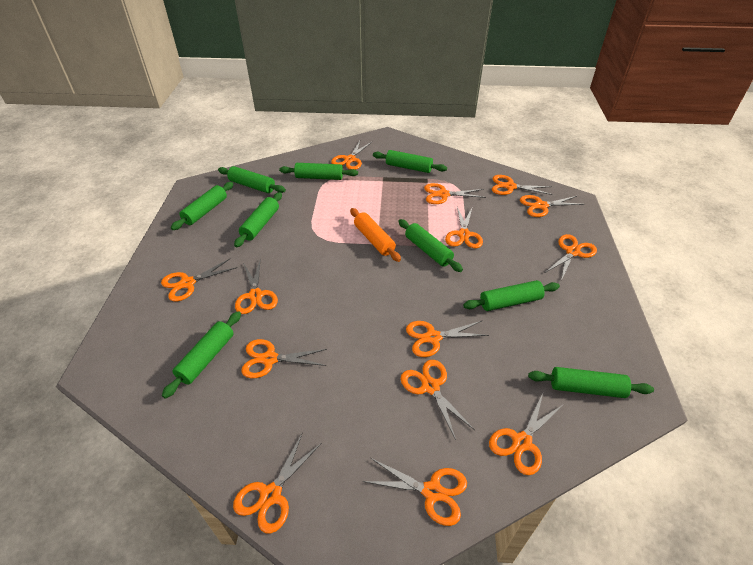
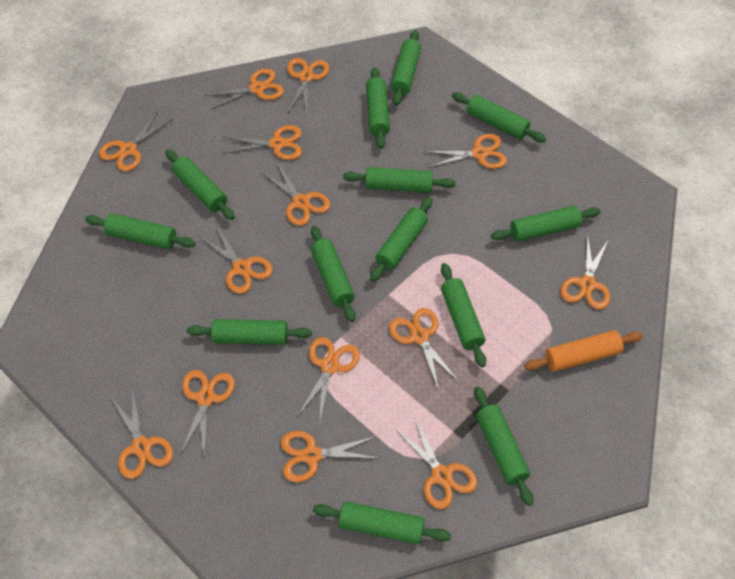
green rolling pin: [162,311,241,399] [171,182,234,230] [218,166,286,193] [234,192,282,247] [279,163,358,180] [373,150,447,173] [398,219,463,272] [463,280,560,311] [528,367,654,398] = 9 -> [85,213,195,249] [165,150,235,220] [187,319,312,345] [311,226,356,322] [313,502,451,544] [343,167,456,193] [366,67,390,149] [370,197,432,282] [391,30,421,105] [441,263,486,367] [452,92,546,142] [474,386,533,506] [491,206,601,242] = 13

